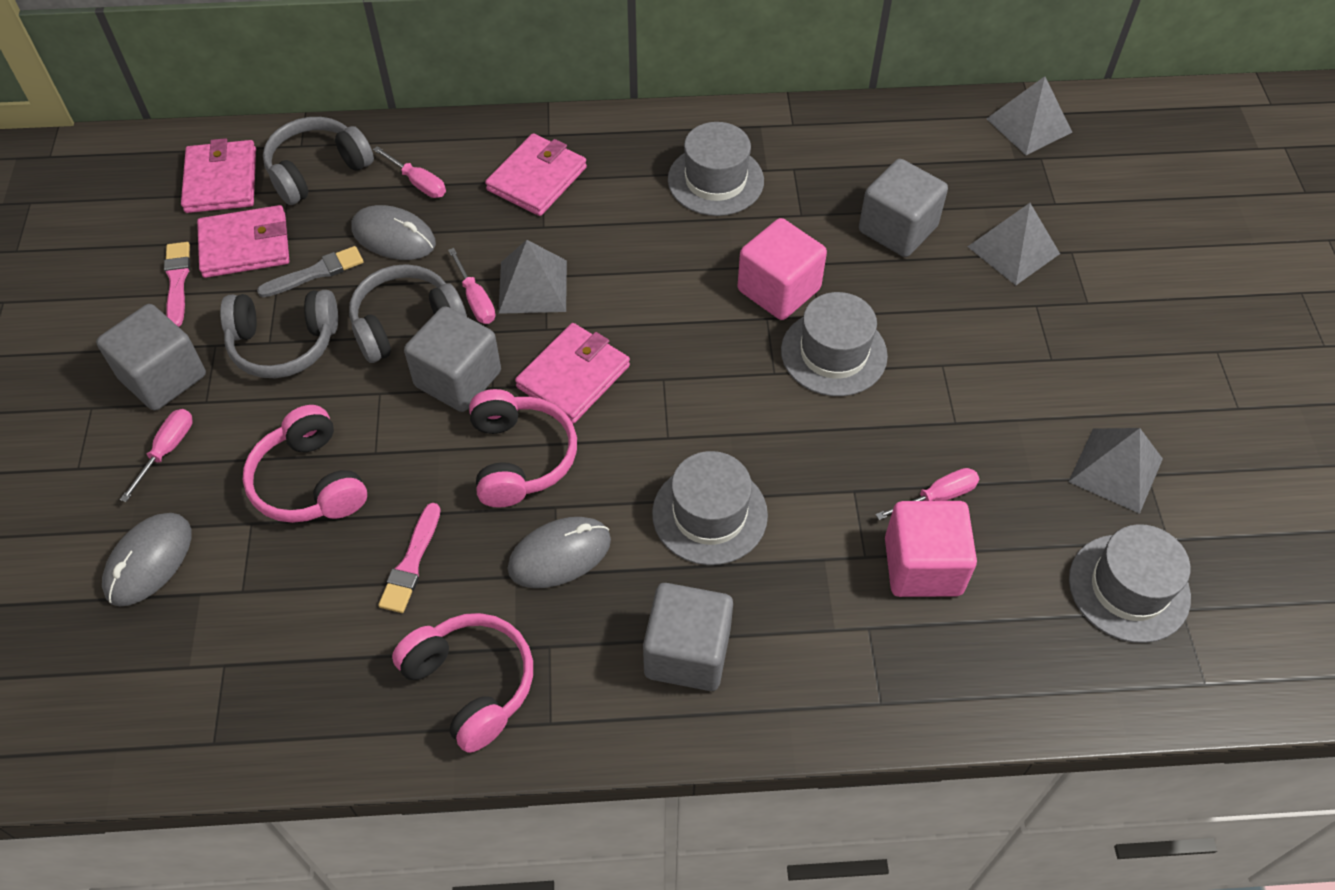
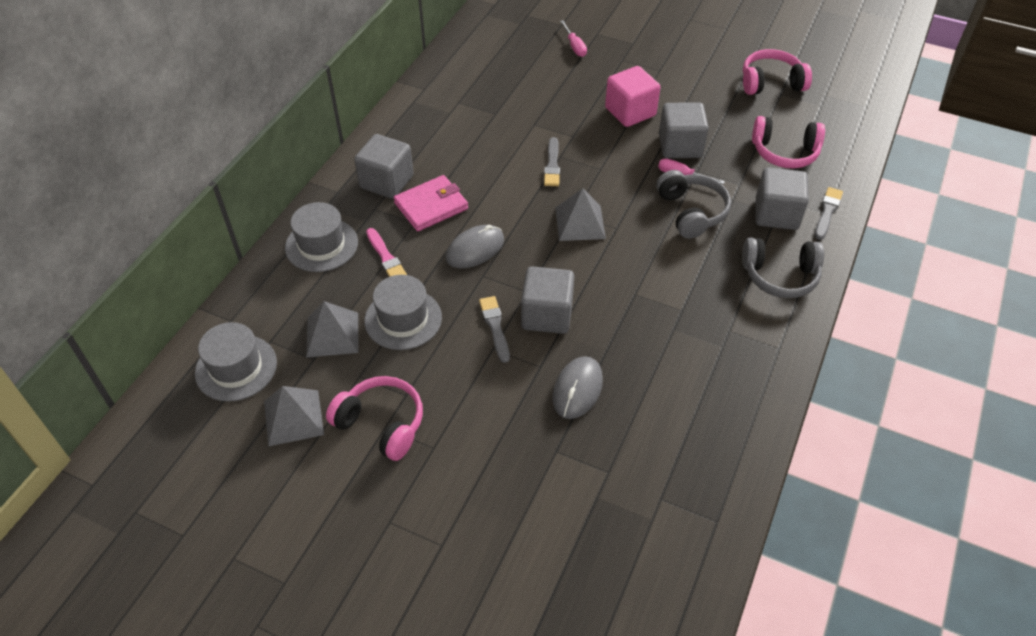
grey brush: [257,246,364,297] = 1 -> [479,296,510,363] [544,137,560,186] [815,187,843,240] = 3
grey hat: [652,451,768,565] [668,122,764,216] [781,292,888,396] [1069,524,1191,643] = 4 -> [195,322,277,402] [285,202,358,272] [364,275,442,350] = 3
grey headphones: [220,290,338,378] [263,117,374,205] [349,264,467,363] = 3 -> [656,170,731,239] [742,237,824,298] = 2
grey mouse: [102,513,191,606] [351,205,436,260] [507,517,611,588] = 3 -> [446,225,504,268] [552,356,603,419] = 2
grey pyramid: [498,240,567,314] [967,203,1060,285] [987,76,1073,155] [1068,428,1163,514] = 4 -> [264,386,324,447] [306,301,358,358] [555,188,606,241] = 3
pink brush: [164,242,190,327] [378,503,441,613] = 2 -> [366,228,407,277] = 1
pink cube: [738,218,827,320] [885,501,977,597] = 2 -> [605,66,660,127] = 1
pink screwdriver: [120,409,193,502] [373,146,446,198] [448,248,495,324] [876,468,979,520] = 4 -> [560,20,587,57] [658,158,725,184] = 2
pink wallet: [181,138,256,213] [197,205,289,278] [485,133,587,216] [515,323,630,424] = 4 -> [393,175,468,231] = 1

